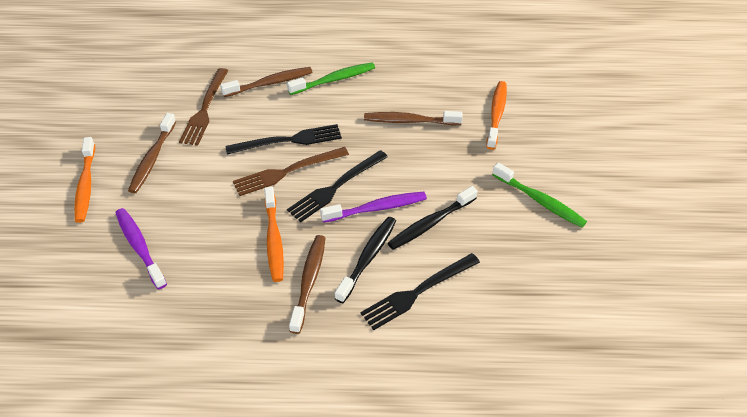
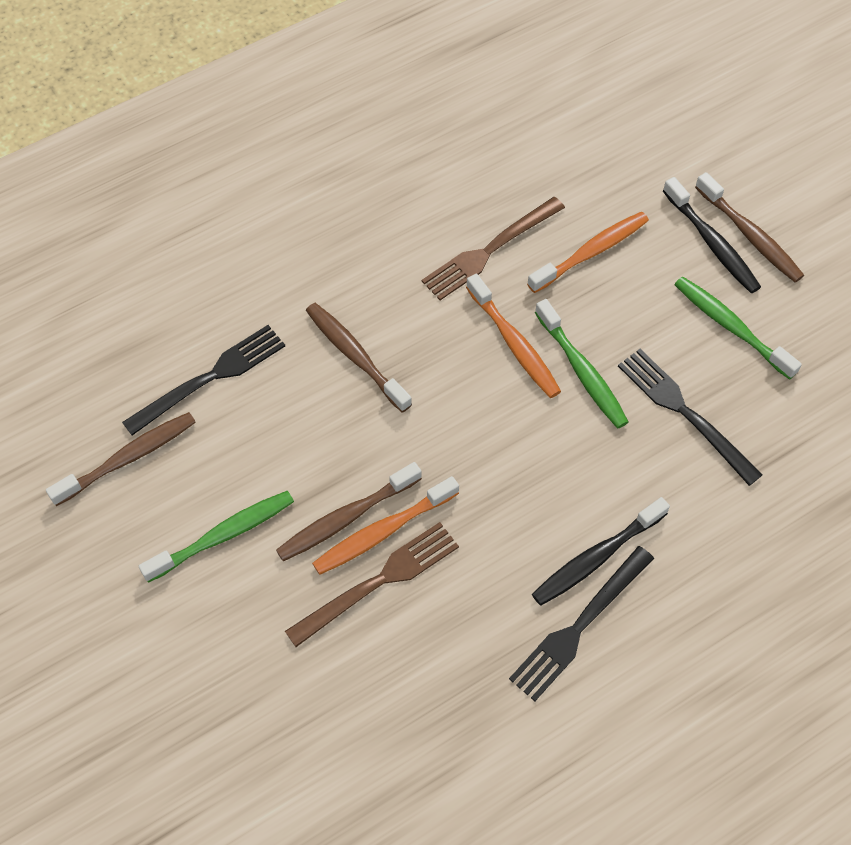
green toothbrush: [287,62,375,95] [492,162,587,228] = 2 -> [139,491,294,583] [535,299,629,429] [674,276,802,380] = 3
purple toothbrush: [115,208,167,289] [320,192,427,223] = 2 -> none = 0

